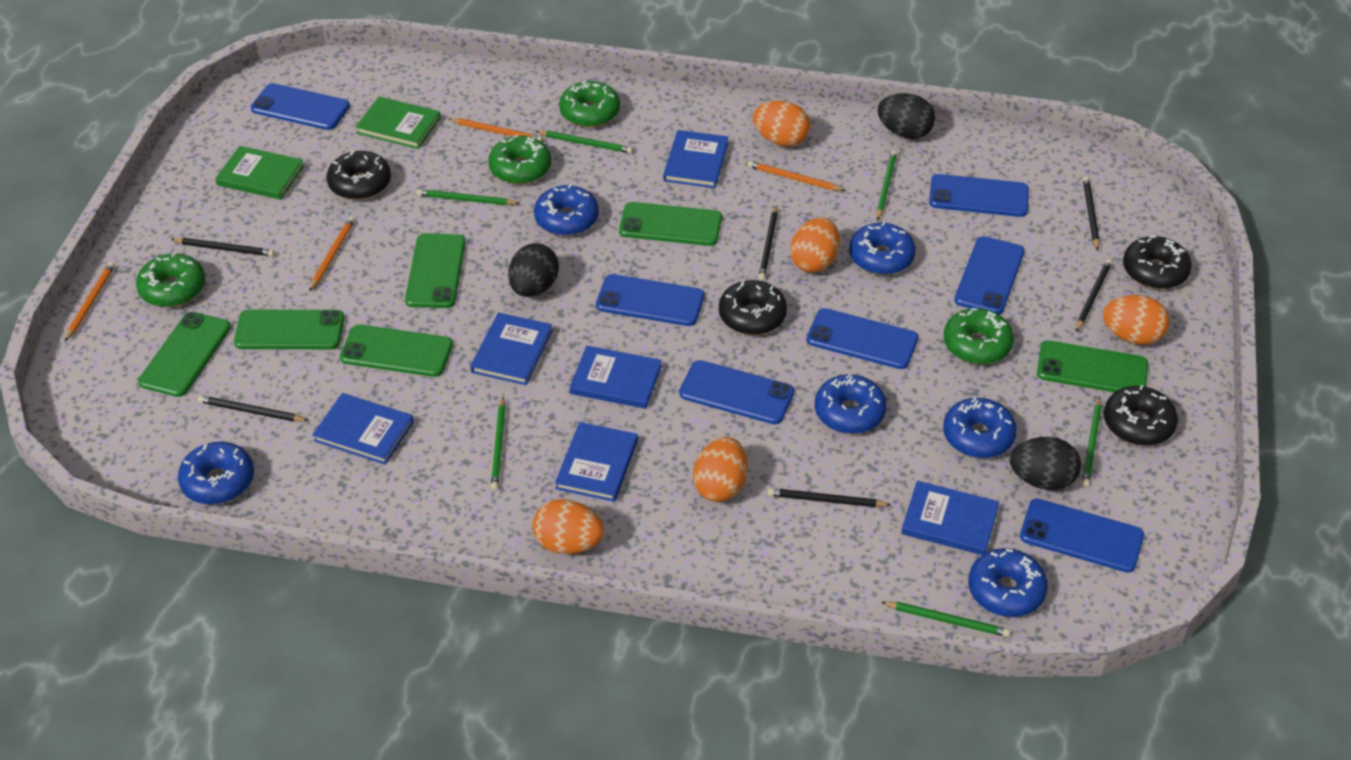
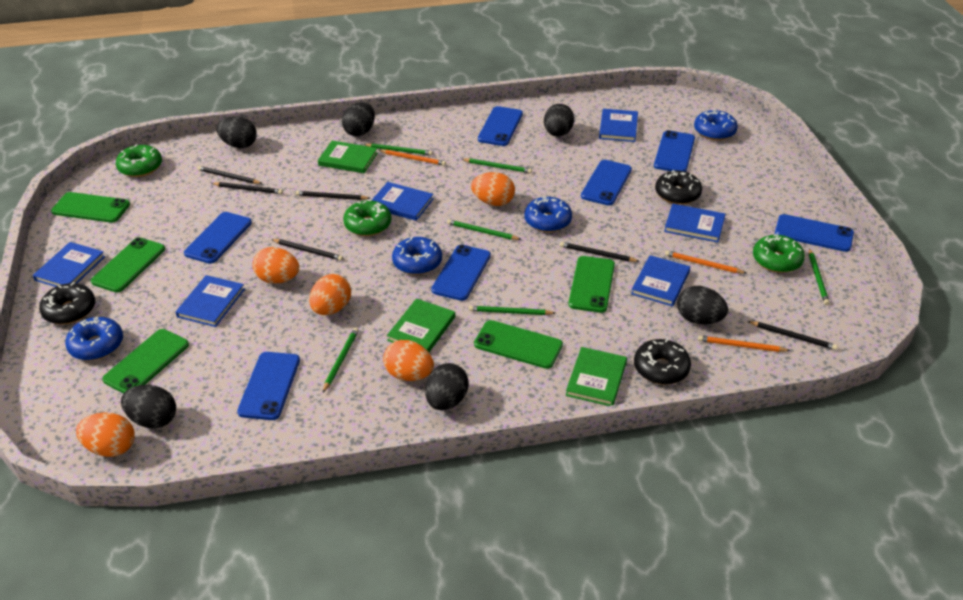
black donut: [327,151,391,200] [719,280,787,335] [1104,385,1178,446] [1123,236,1192,289] = 4 -> [39,282,95,324] [634,339,691,385] [655,170,702,205] = 3
black egg: [508,243,559,297] [877,93,935,139] [1010,437,1081,490] = 3 -> [121,385,176,429] [216,116,257,148] [342,102,375,136] [425,363,469,410] [544,104,574,137] [677,286,728,325] = 6
blue donut: [178,442,254,505] [534,184,599,236] [815,374,887,434] [849,221,916,275] [943,398,1017,458] [968,548,1048,617] = 6 -> [65,316,123,361] [392,237,442,275] [524,196,572,232] [694,109,738,140] = 4
green book: [215,146,304,200] [356,97,441,149] = 2 -> [318,141,378,173] [387,299,455,352] [566,347,627,406] = 3
green donut: [136,252,205,307] [488,135,551,184] [559,80,620,127] [944,308,1014,364] = 4 -> [116,144,162,177] [343,200,391,236] [753,234,805,273] = 3
green phone: [138,312,231,397] [234,310,344,349] [340,324,453,377] [405,233,466,308] [619,202,722,246] [1037,340,1148,392] = 6 -> [51,192,130,223] [91,237,165,292] [102,329,189,394] [474,320,563,369] [568,256,615,313] = 5
orange pencil: [65,262,115,341] [309,217,355,292] [449,118,543,142] [748,161,846,191] = 4 -> [379,150,446,166] [665,251,746,274] [698,336,790,352] = 3

